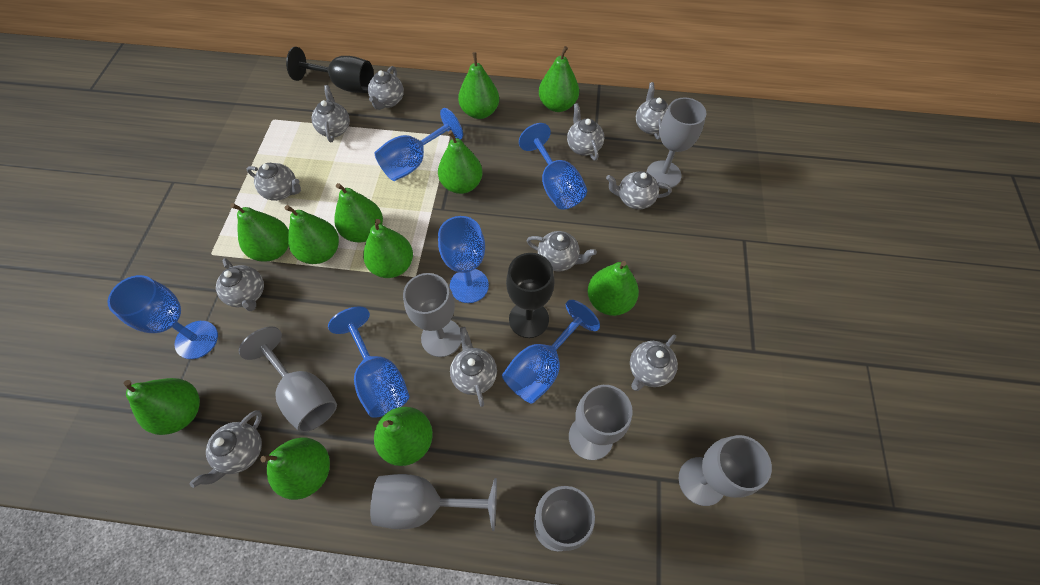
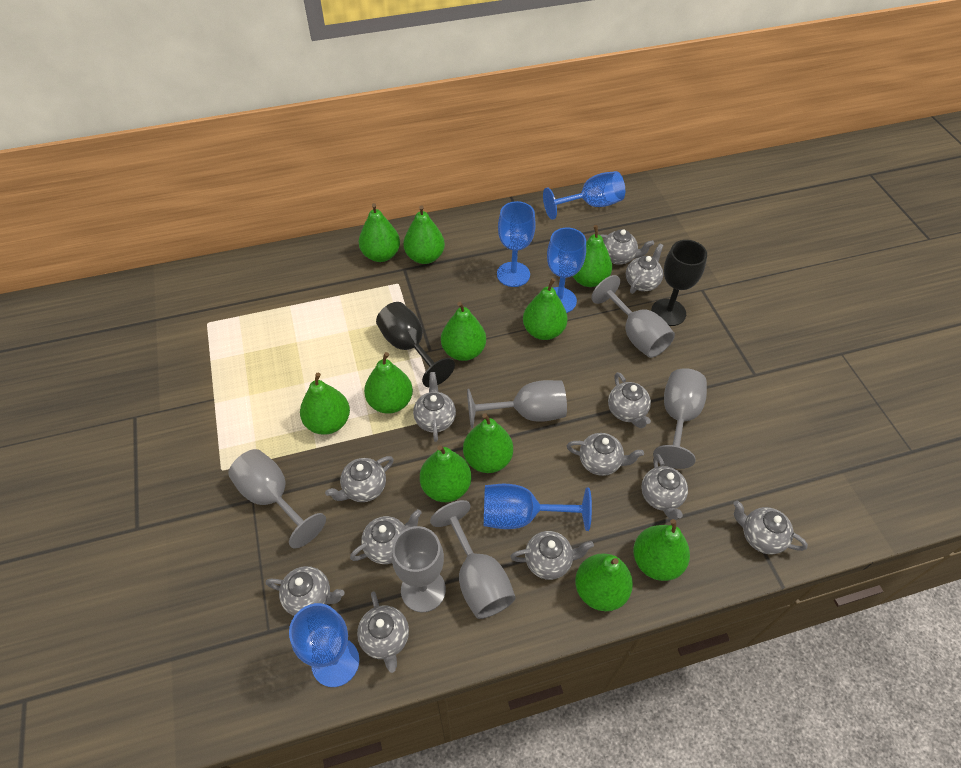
blue goblet: [108,275,218,359] [328,306,409,418] [374,108,463,181] [438,216,489,303] [502,300,600,404] [519,123,587,210] = 6 -> [289,603,359,687] [484,484,592,531] [497,201,536,287] [543,171,625,220] [547,228,586,313] = 5
grey goblet: [239,326,337,433] [370,474,497,531] [403,273,461,357] [534,486,595,551] [569,385,633,460] [646,97,706,189] [679,435,772,506] = 7 -> [228,449,326,549] [392,526,446,612] [430,500,516,619] [467,380,567,428] [591,275,675,358] [653,368,707,469] = 6
grey teapot: [189,410,262,488] [216,258,264,311] [247,163,301,201] [311,85,350,142] [368,66,404,110] [450,327,497,407] [526,231,597,271] [567,103,604,161] [606,171,672,209] [630,335,678,391] [636,82,669,140] = 11 -> [266,566,345,616] [325,456,394,502] [350,509,422,564] [357,591,409,673] [413,372,456,442] [510,531,594,580] [567,433,644,476] [600,229,654,265] [608,372,651,428] [626,243,664,294] [641,454,688,520] [733,501,808,554] = 12

